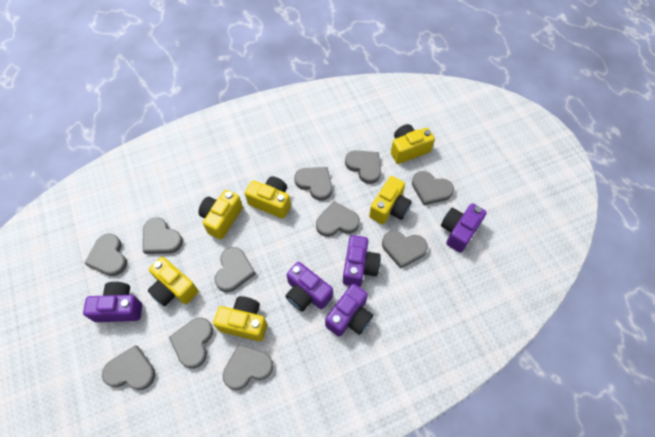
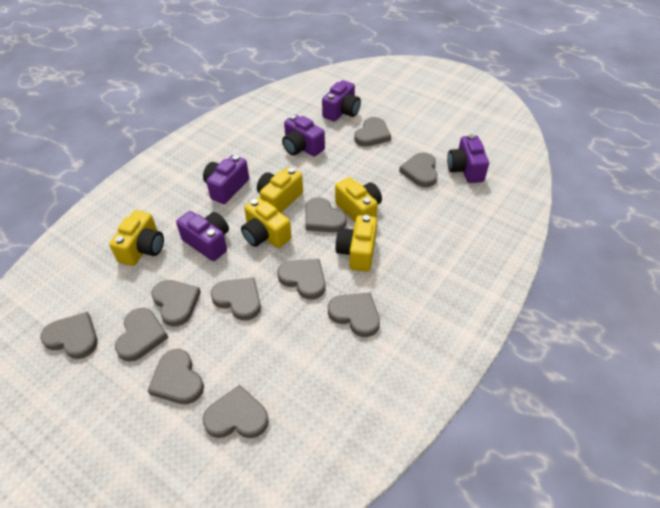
yellow camera: [148,257,198,306] [198,190,243,239] [213,296,267,341] [245,176,291,219] [369,176,412,224] [391,124,435,164] = 6 -> [109,210,164,266] [241,198,292,248] [257,167,303,213] [335,177,382,222] [335,215,377,272] = 5

